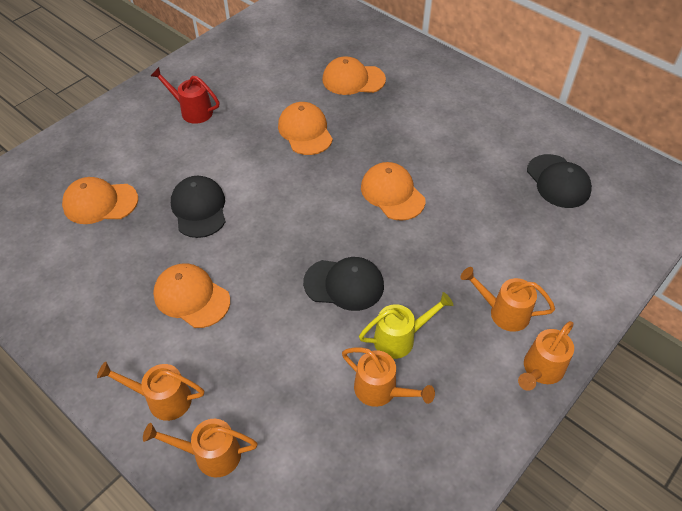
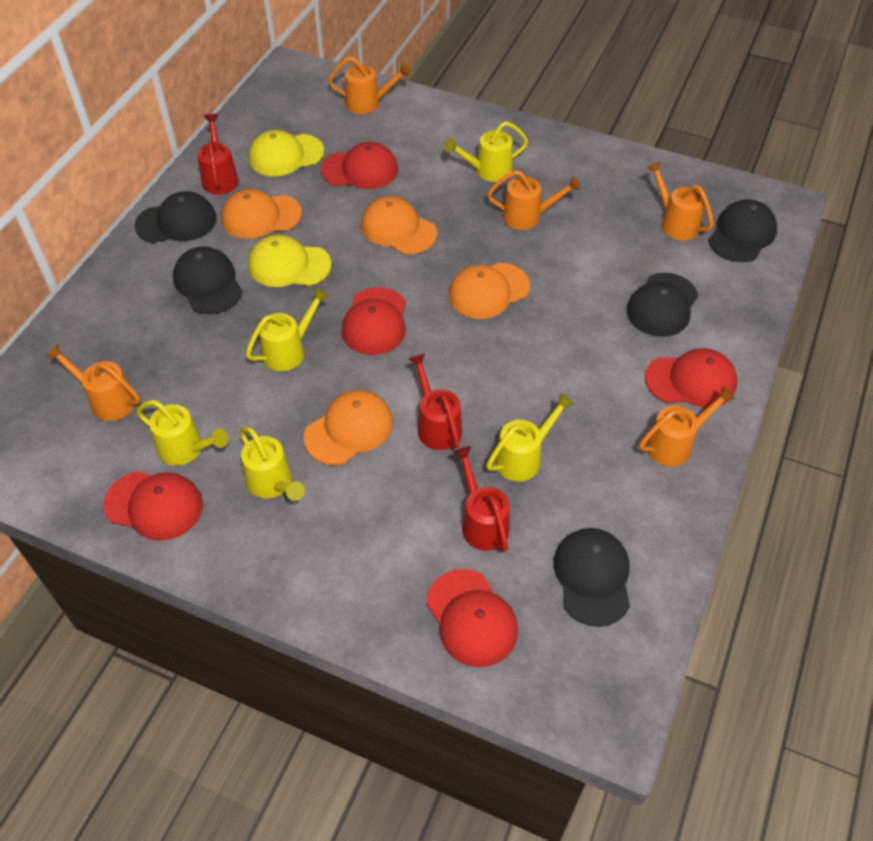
black cap: [171,176,225,238] [303,257,384,311] [527,154,592,208] = 3 -> [135,191,217,243] [173,246,243,314] [553,528,630,627] [627,273,698,337] [708,199,777,262] = 5
orange cap: [62,177,138,224] [153,263,230,328] [278,102,333,155] [322,56,386,95] [361,162,425,221] = 5 -> [221,189,302,239] [304,390,393,465] [361,196,437,255] [449,263,530,319] = 4
red cap: none = 0 -> [104,471,203,541] [321,142,398,189] [342,287,406,355] [426,569,518,667] [645,348,737,408] = 5
red watering can: [151,67,219,124] = 1 -> [197,114,239,195] [408,353,462,450] [453,446,510,552] = 3
yellow cap: none = 0 -> [248,235,331,287] [249,130,324,176] = 2
yellow watering can: [359,292,453,359] = 1 -> [137,400,228,466] [239,427,305,501] [246,287,329,371] [445,121,528,182] [486,393,574,481] = 5

